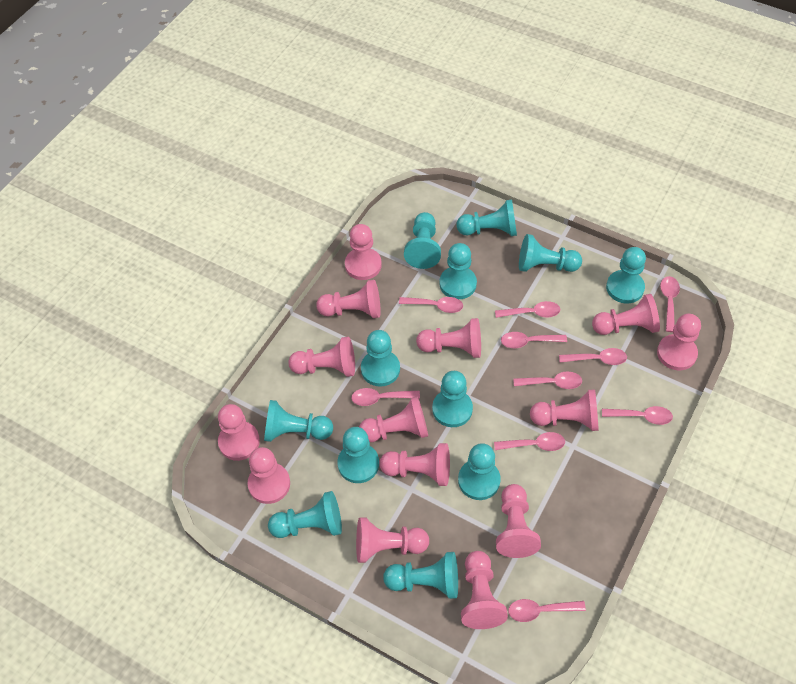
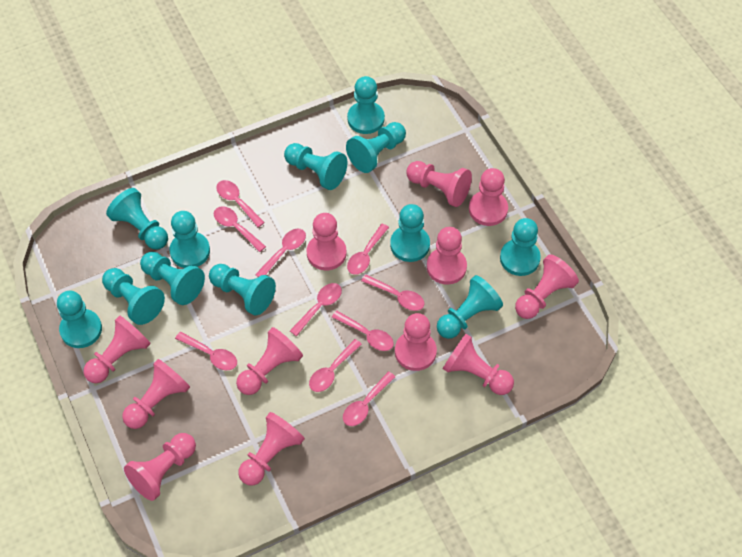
pink pawn: [218,404,260,461] [247,447,290,504] [288,337,355,377] [316,280,381,318] [345,224,382,280] [356,517,429,563] [359,396,428,442] [379,443,450,486] [416,318,481,358] [461,551,508,629] [496,484,541,558] [530,389,599,431] [592,294,660,335] [657,314,701,370] = 14 -> [83,315,151,383] [122,359,190,429] [124,433,196,501] [236,327,303,395] [238,412,305,486] [307,213,346,270] [395,313,437,371] [406,161,472,207] [427,227,467,285] [443,334,514,395] [469,168,508,226] [515,254,579,319] = 12

